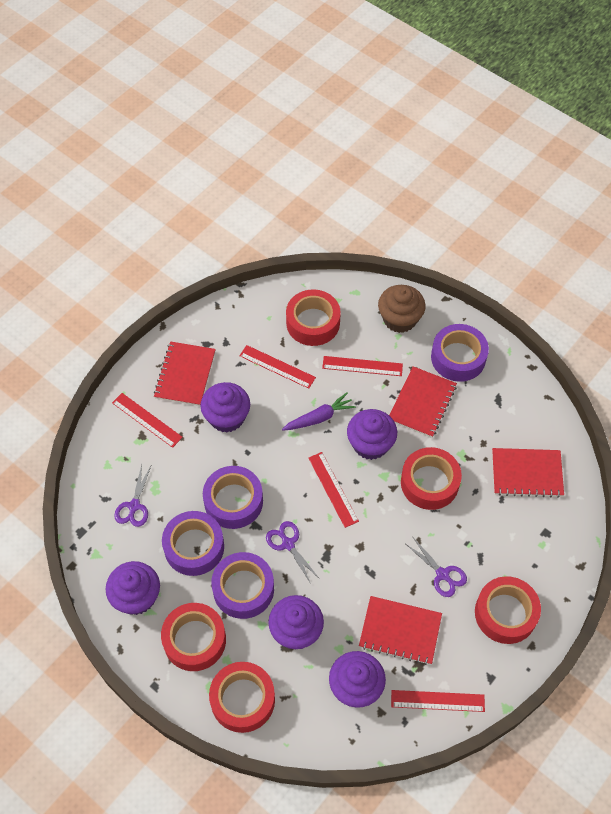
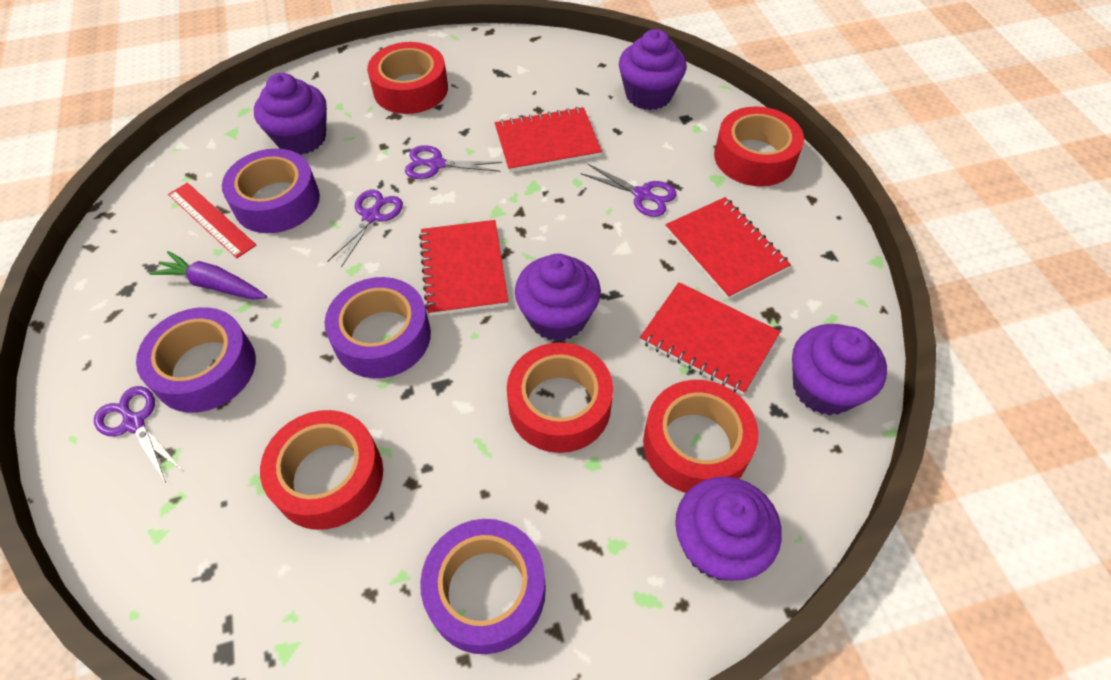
brown cupcake: [378,285,426,333] = 1 -> none = 0
purple scissors: [114,464,152,527] [266,521,320,584] [406,538,467,597] = 3 -> [94,386,183,483] [327,190,403,267] [405,145,502,179] [581,164,677,217] = 4
red ruler: [112,393,183,448] [240,345,316,389] [309,452,359,528] [322,356,403,376] [391,690,485,712] = 5 -> [168,183,257,258] = 1

